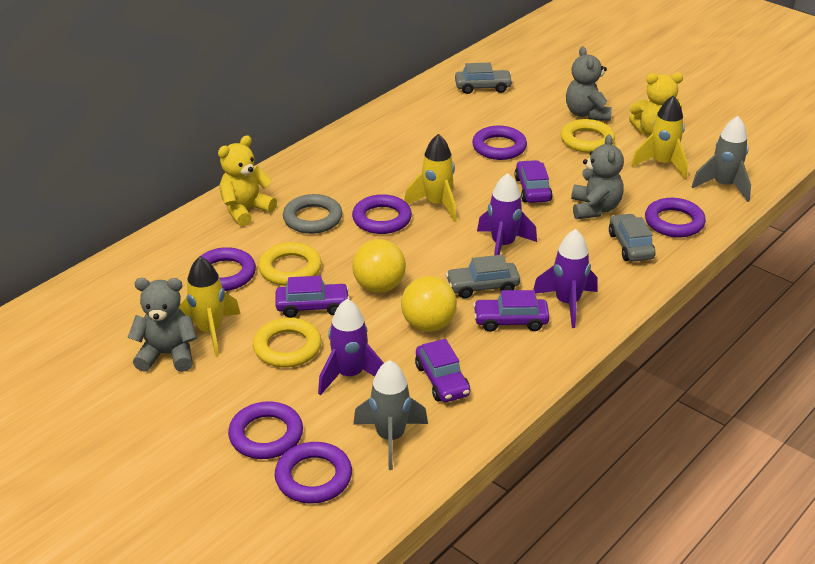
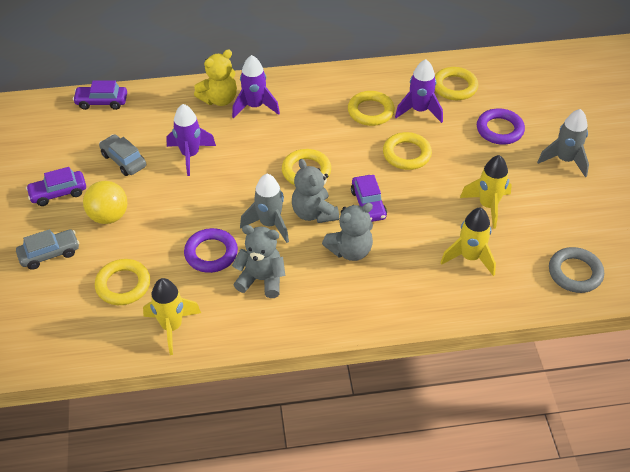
grey car: [446,255,520,299] [455,63,513,94] [609,214,656,262] = 3 -> [16,229,79,270] [99,134,146,176] = 2
purple car: [275,276,350,318] [415,339,470,402] [473,290,550,332] [514,160,553,203] = 4 -> [26,167,86,206] [73,81,127,110] [351,175,387,222] = 3
purple ring: [201,247,256,291] [228,402,303,459] [275,442,352,504] [352,194,412,234] [472,126,527,160] [645,198,706,237] = 6 -> [184,228,238,273] [477,108,525,145] = 2
yellow ball: [352,239,406,293] [401,276,457,332] = 2 -> [83,181,128,224] = 1
yellow ring: [253,318,321,368] [258,242,322,286] [561,119,615,153] = 3 -> [95,259,150,305] [282,149,331,185] [348,91,395,126] [383,132,432,170] [435,67,478,100] = 5
yellow teddy bear: [218,135,277,226] [629,73,683,136] = 2 -> [194,49,237,106] = 1

